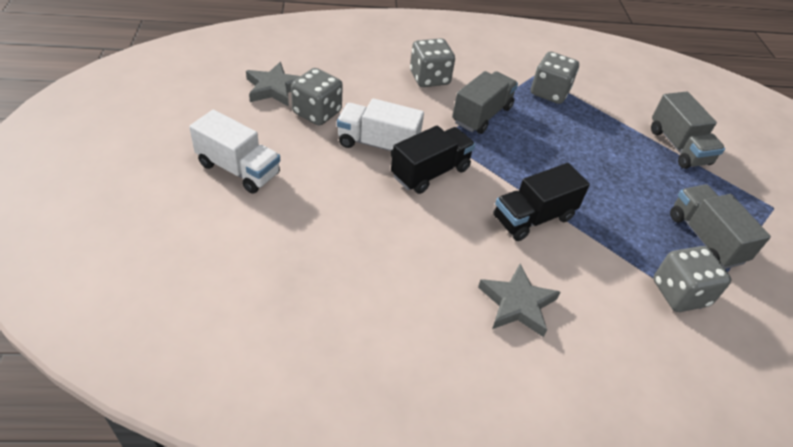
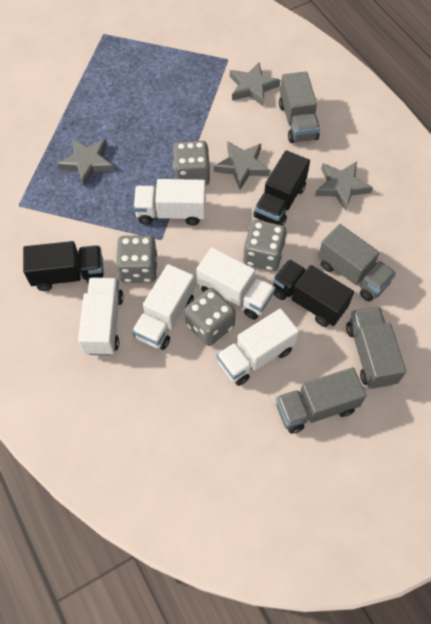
black truck: [391,126,475,194] [493,163,590,241] = 2 -> [23,241,104,291] [253,150,310,226] [273,259,354,327] = 3
grey star: [246,62,300,107] [478,263,560,337] = 2 -> [57,138,114,186] [214,141,270,190] [230,62,280,107] [315,161,373,211] = 4
grey truck: [452,71,518,134] [651,91,725,169] [670,184,771,269] = 3 -> [276,367,366,434] [279,72,320,143] [318,224,396,301] [346,306,406,389] = 4
white truck: [189,110,280,193] [337,98,424,157] = 2 -> [78,278,123,355] [132,264,195,350] [133,179,206,226] [196,247,276,320] [217,308,299,386] = 5

